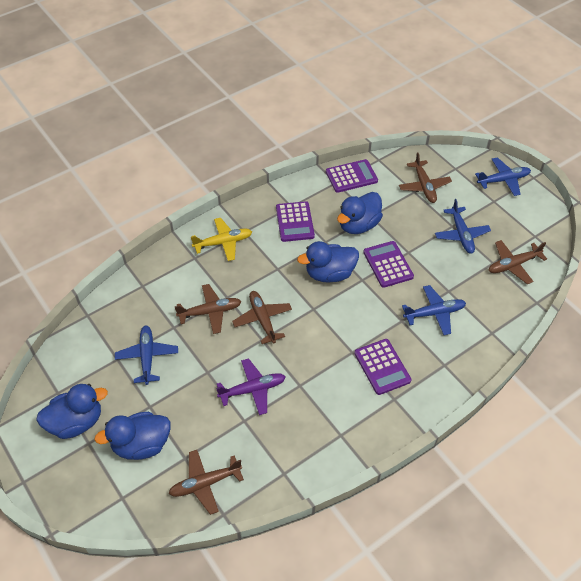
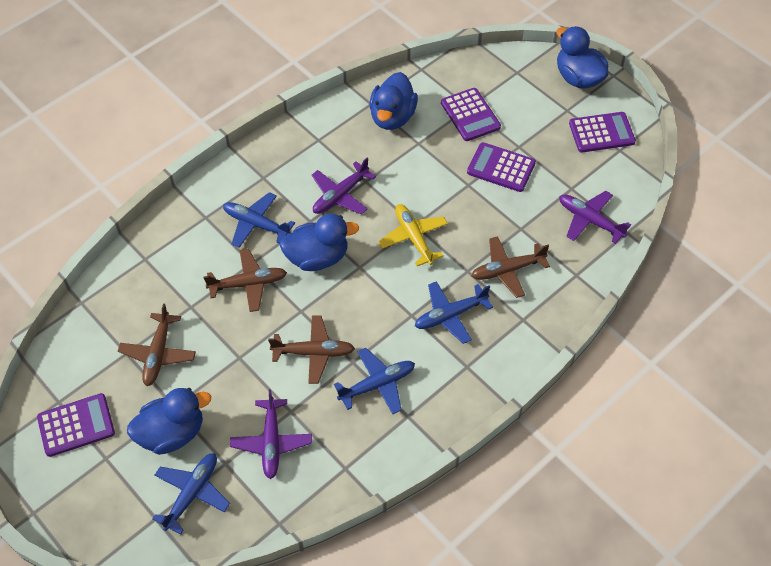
brown plane: [168,450,244,515] [175,284,242,334] [232,291,292,344] [399,152,452,203] [489,240,547,284] = 5 -> [118,304,196,386] [203,249,287,312] [268,315,355,384] [471,236,550,298] = 4
purple plane: [216,358,286,415] = 1 -> [230,389,312,479] [312,158,376,215] [559,191,631,244] = 3

